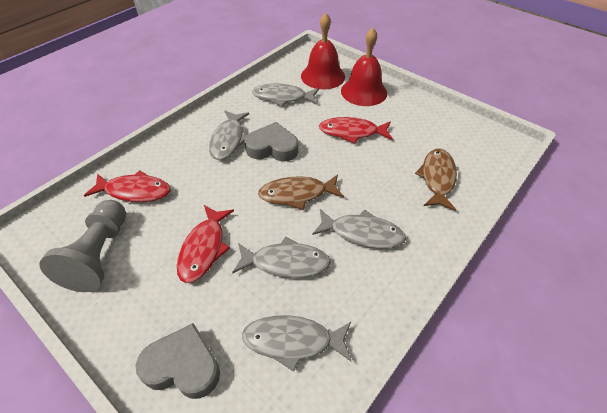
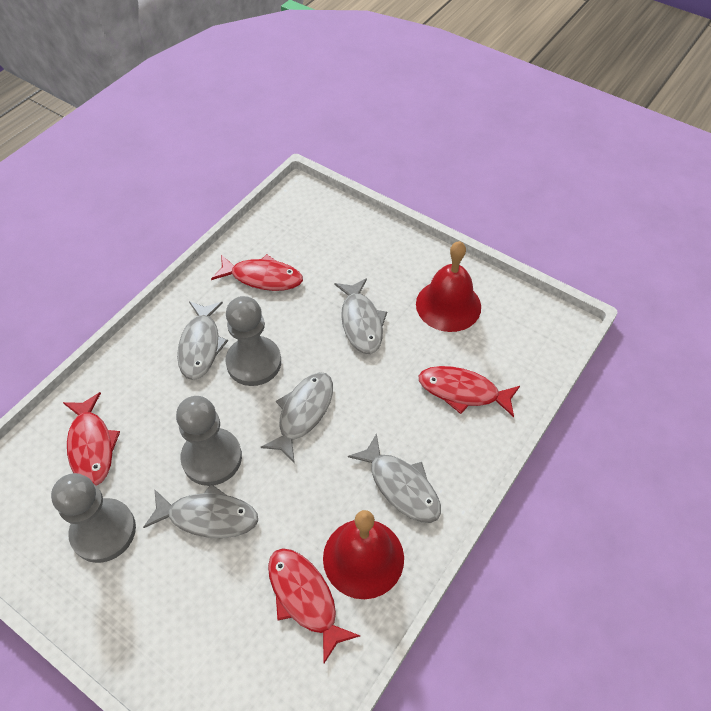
brown fish: [258,174,344,210] [415,148,457,211] = 2 -> none = 0
grey heart: [136,323,220,399] [244,122,298,162] = 2 -> none = 0
grey pawn: [39,200,126,292] = 1 -> [51,473,136,563] [176,396,242,486] [225,296,281,386] = 3
red fish: [84,170,171,202] [177,205,234,283] [319,117,393,144] = 3 -> [63,392,120,486] [211,254,303,291] [268,548,360,663] [419,366,520,417] = 4

